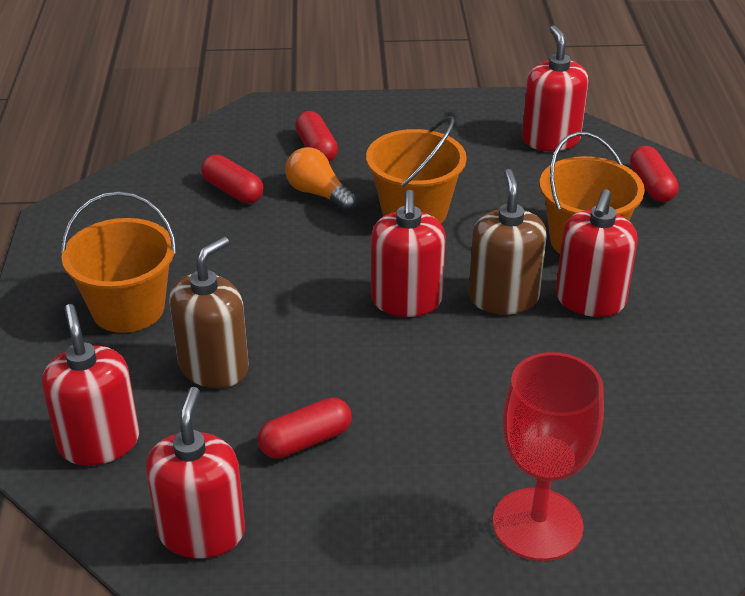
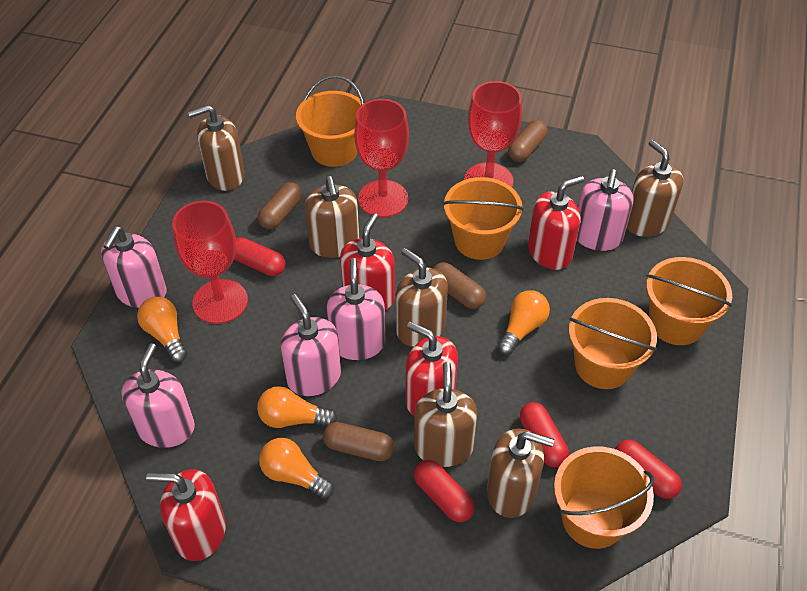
brown capsule: none = 0 -> [258,182,302,229] [323,422,395,461] [433,262,486,309] [508,120,548,162] = 4
brown soap dispenser: [169,237,249,388] [469,169,547,315] = 2 -> [188,105,245,191] [305,176,359,258] [396,248,448,347] [414,362,477,467] [487,428,554,518] [627,140,683,237] = 6
orange bucket: [61,192,177,333] [366,116,467,223] [540,132,645,254] = 3 -> [296,76,364,167] [442,177,524,260] [554,446,655,549] [569,298,657,389] [646,257,732,345] = 5
orange light bulb: [285,147,357,211] = 1 -> [137,297,188,362] [257,386,337,428] [259,438,334,499] [497,290,550,355] = 4
pink soap dispenser: none = 0 -> [101,227,167,308] [121,343,195,448] [281,294,341,396] [327,258,385,360] [577,169,634,251] = 5
red goblet: [493,352,604,561] = 1 -> [172,201,248,324] [354,99,409,218] [464,81,522,187] = 3
red soap dispenser: [42,304,139,466] [146,387,245,558] [371,190,446,317] [522,25,589,151] [555,189,638,317] = 5 -> [146,469,226,561] [340,213,395,310] [405,322,458,416] [528,176,584,270] = 4

